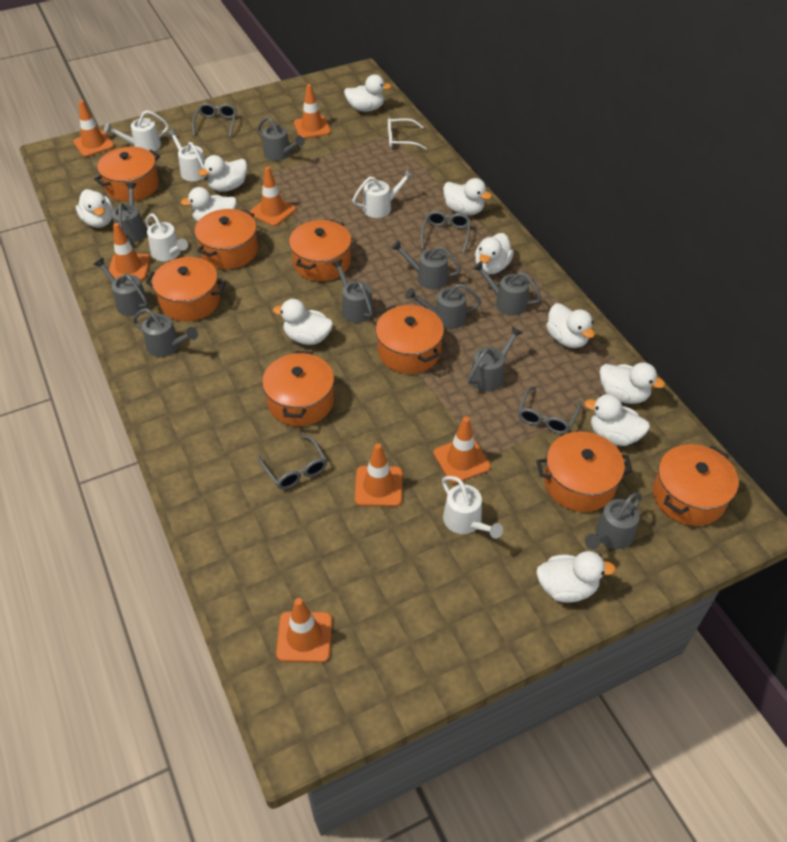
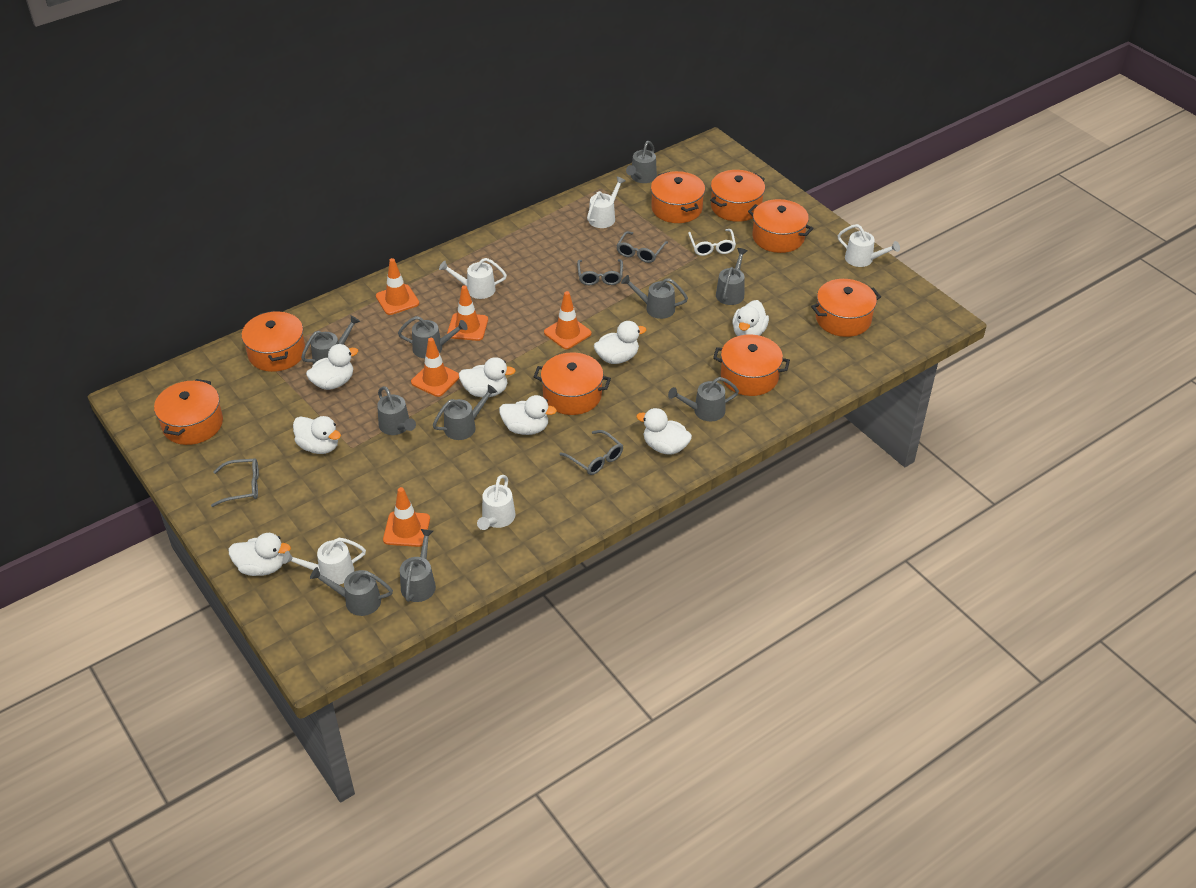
orange traffic cone: [73,100,114,157] [108,223,150,281] [250,167,296,226] [276,598,332,663] [294,84,331,139] [355,443,403,507] [434,416,491,483] = 7 -> [376,258,419,315] [383,487,430,547] [411,338,459,397] [447,285,488,341] [544,291,591,349] = 5
white duck: [76,189,113,228] [181,187,237,222] [198,155,247,192] [273,299,333,345] [344,74,392,112] [443,178,492,215] [475,233,514,274] [536,551,616,603] [546,303,595,348] [584,394,650,446] [600,363,665,404] = 11 -> [229,533,291,576] [293,416,341,454] [306,344,358,390] [459,357,516,397] [499,395,557,435] [594,321,646,364] [636,408,692,455] [732,300,769,336] = 8

